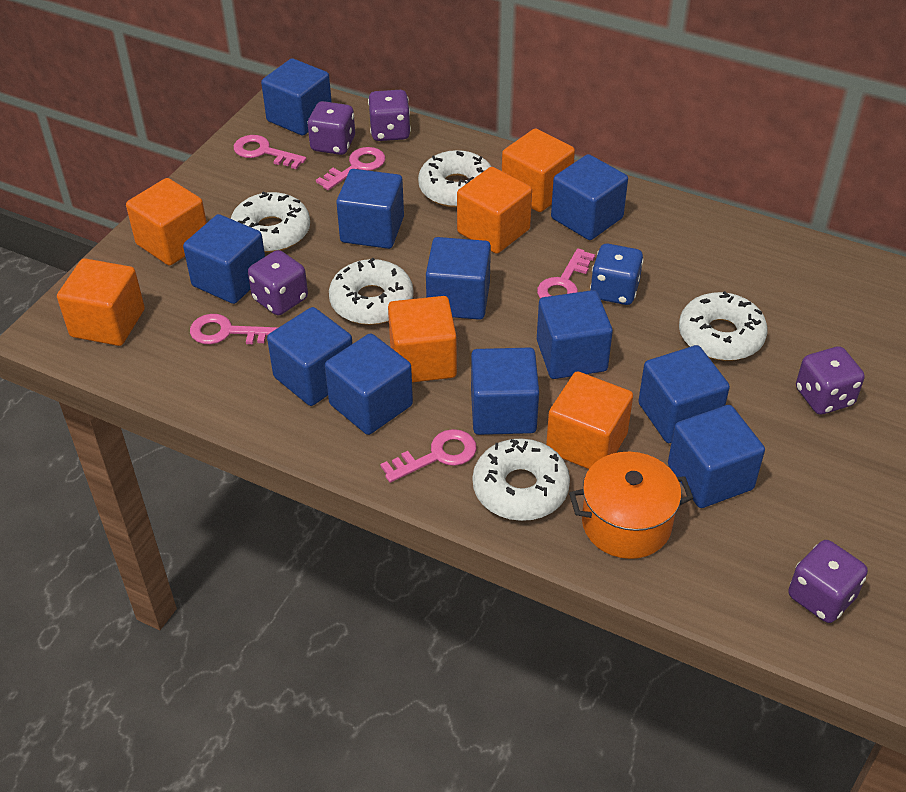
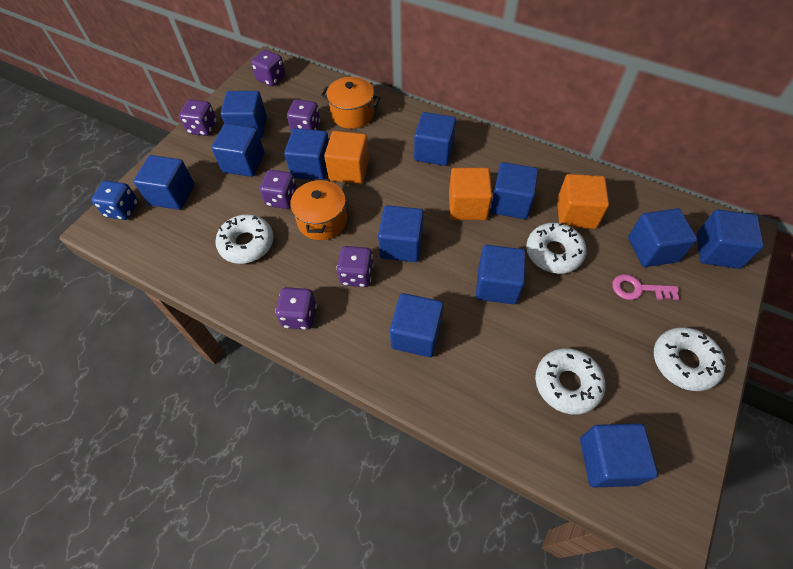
blue cube: [183,214,265,304] [261,58,332,136] [267,307,353,406] [325,333,413,435] [336,169,404,249] [426,237,491,320] [471,348,539,435] [537,290,613,379] [551,154,628,240] [638,345,730,443] [668,405,765,508] = 11 -> [133,155,195,210] [211,123,265,177] [221,91,267,139] [284,128,329,180] [378,205,424,262] [390,293,444,357] [414,112,456,166] [476,245,526,304] [490,162,539,219] [580,423,658,488] [628,208,697,267] [697,209,764,269] = 12
orange cube: [57,258,145,346] [126,178,207,266] [388,296,457,382] [457,167,532,254] [502,128,575,212] [546,371,633,469] = 6 -> [324,131,369,184] [449,168,492,220] [557,174,609,229] = 3
orange pot: [569,452,693,559] = 1 -> [290,179,347,240] [321,77,380,129] = 2
pink key: [190,314,279,344] [234,135,306,169] [316,147,385,190] [380,429,477,483] [537,248,595,298] = 5 -> [612,274,679,300] = 1
purple dice: [248,250,308,315] [307,101,355,155] [368,90,411,141] [788,540,868,623] [796,346,865,415] = 5 -> [179,100,217,136] [251,50,285,86] [260,170,297,209] [275,287,317,330] [287,99,320,132] [336,246,374,287] = 6
white donut: [231,191,310,252] [329,258,414,325] [418,150,491,207] [473,438,570,521] [679,291,768,361] = 5 -> [215,214,274,264] [526,223,587,274] [535,348,606,415] [654,327,726,391] = 4

